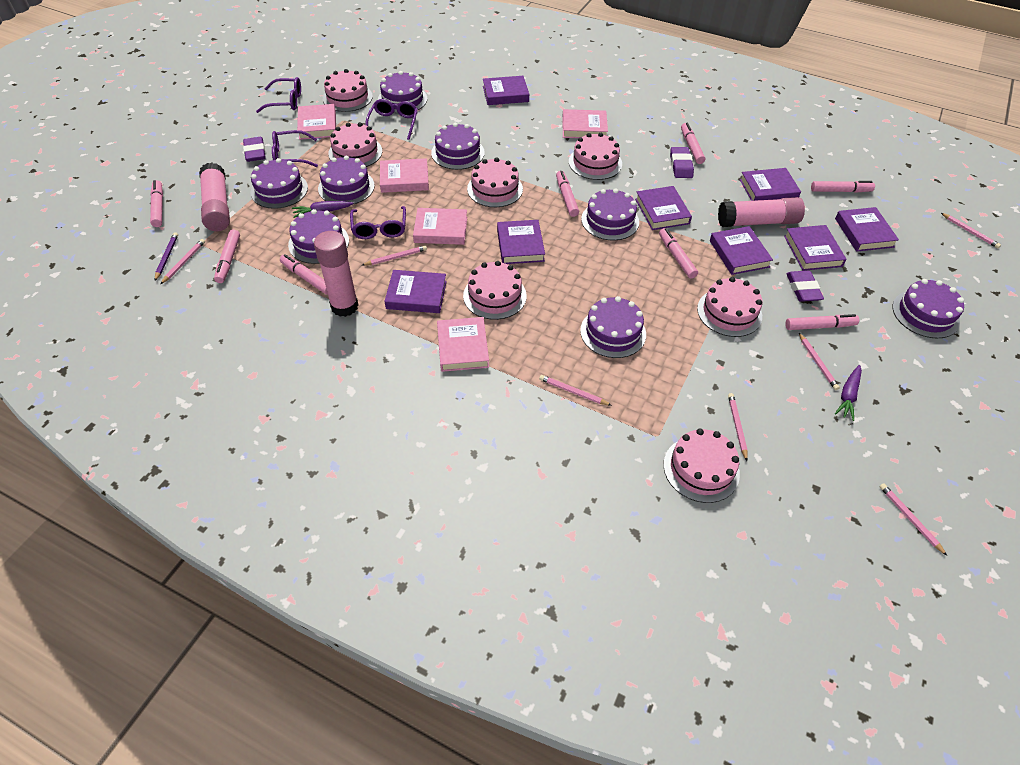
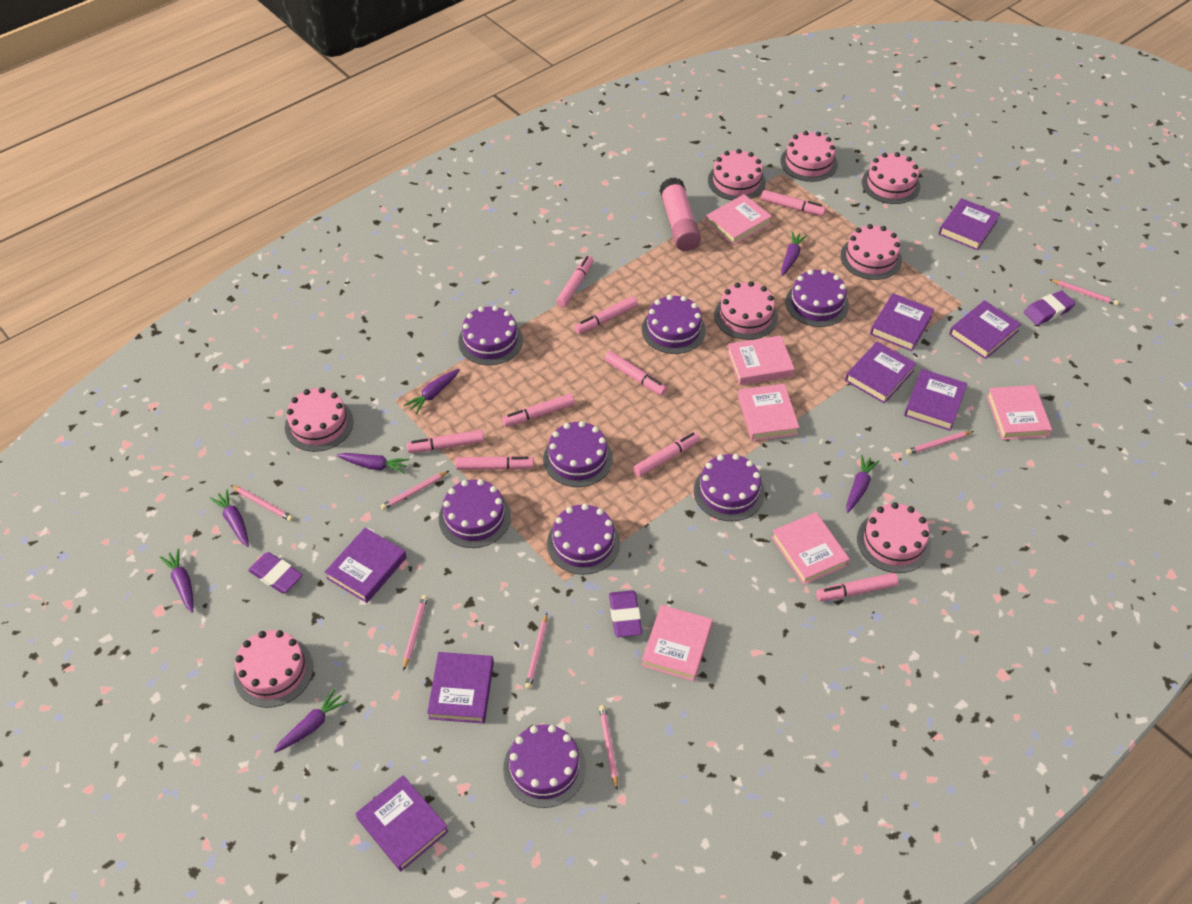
pink book: [297,104,336,140] [380,158,429,193] [413,208,467,245] [437,317,489,372] [562,109,608,138] = 5 -> [642,605,713,681] [706,194,772,245] [727,335,795,385] [738,384,800,441] [771,512,850,585] [986,385,1052,440] = 6
pink cake: [323,69,373,112] [328,122,382,167] [463,261,527,320] [467,157,523,207] [569,133,622,180] [664,428,740,503] [697,277,762,337] = 7 -> [234,630,313,708] [285,387,354,452] [708,149,766,200] [714,281,778,340] [780,131,838,182] [840,224,902,280] [857,502,931,573] [862,152,920,204] = 8
pink glue stick: [199,163,230,231] [314,231,358,317] [718,197,805,227] = 3 -> [660,177,701,251] = 1
pink marker: [150,180,163,227] [214,229,240,283] [280,254,328,295] [556,171,579,217] [659,228,698,279] [681,123,706,164] [785,314,859,330] [811,181,875,193] = 8 -> [407,430,484,453] [456,456,534,470] [502,394,575,427] [556,256,594,307] [575,296,638,334] [605,351,667,396] [633,432,700,477] [761,190,826,216] [816,573,898,601] = 9
purple carrot: [292,201,354,218] [835,365,862,421] = 2 -> [160,549,194,613] [210,489,249,547] [274,689,348,753] [337,453,410,474] [404,369,460,414] [781,231,807,276] [846,455,879,513] = 7
purple glasses: [256,77,301,113] [272,130,318,167] [350,206,406,239] [365,99,418,140] = 4 -> none = 0
purple pencil: [155,232,178,281] = 1 -> none = 0

